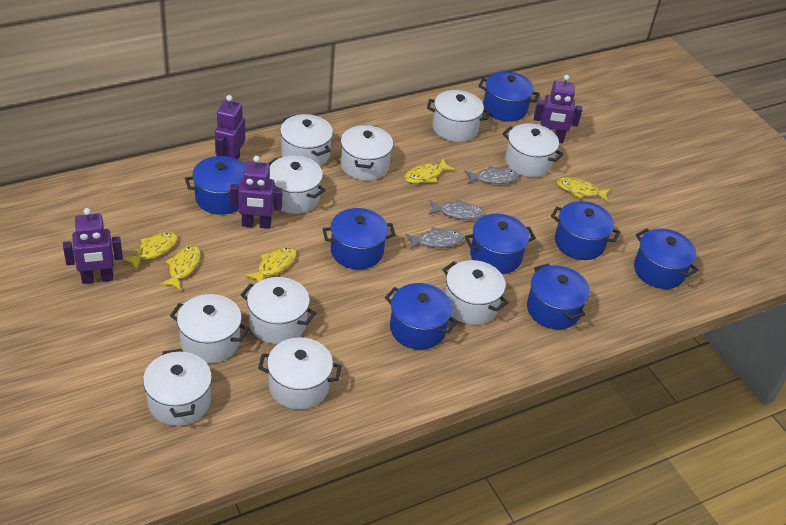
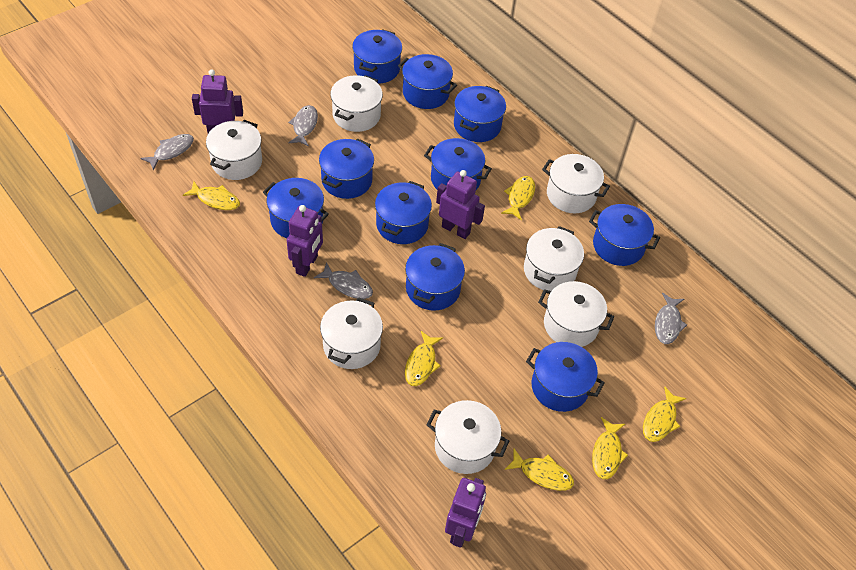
blue pot: [185,156,245,215] [323,208,395,269] [385,283,458,350] [465,213,536,274] [479,71,540,122] [527,263,590,330] [551,201,620,260] [634,228,698,289] = 8 -> [263,178,329,238] [319,138,374,199] [352,29,402,84] [375,181,432,244] [398,54,457,109] [405,243,465,311] [424,138,492,190] [454,86,506,142] [526,342,605,412] [589,204,660,266] = 10
grey fish: [405,227,464,250] [428,199,485,220] [464,166,519,184] = 3 -> [140,134,194,171] [288,105,318,146] [314,262,373,299] [655,293,687,344] = 4
white pot: [143,349,212,426] [170,294,249,364] [241,277,316,344] [258,337,342,410] [268,156,326,214] [280,114,333,166] [341,125,393,181] [427,90,490,142] [442,260,509,325] [502,123,564,177] = 10 -> [206,120,262,180] [320,297,383,369] [330,75,383,132] [426,400,509,474] [524,226,584,291] [538,281,614,347] [542,154,610,213] = 7
yellow fish: [123,232,178,270] [159,245,201,291] [244,247,297,282] [404,158,455,183] [557,177,611,203] = 5 -> [183,181,240,210] [405,331,443,386] [501,176,535,220] [505,449,574,491] [592,417,628,479] [643,386,687,442] = 6

